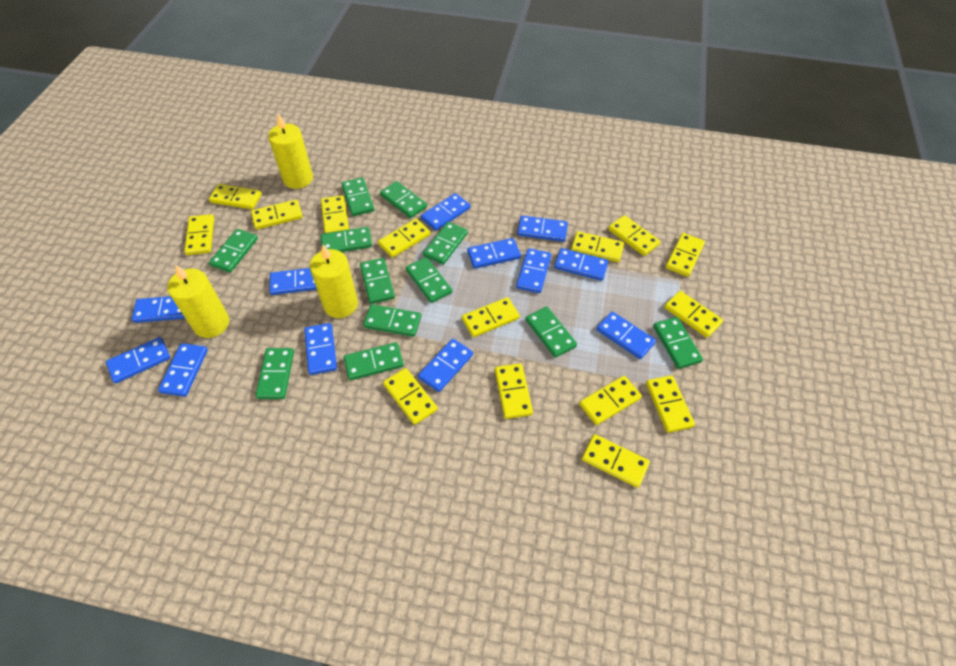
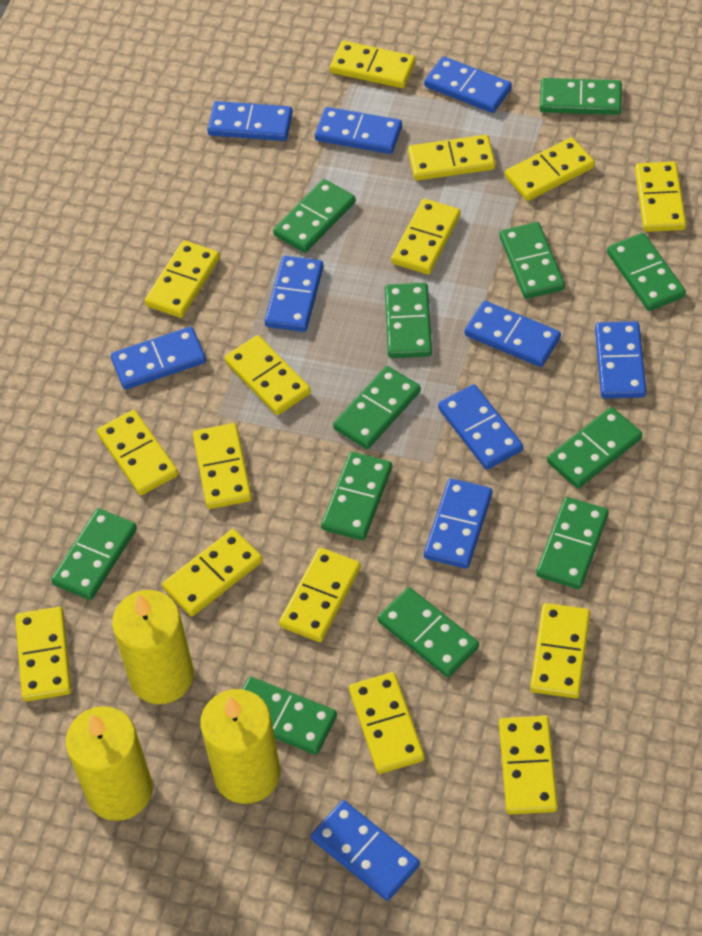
blue domino: [106,337,170,383] [132,296,185,323] [158,343,208,397] [269,268,317,295] [304,323,337,375] [418,339,473,392] [421,193,470,231] [467,238,521,269] [516,248,551,293] [517,215,568,242] [554,248,609,281] [596,312,656,359] = 12 -> [111,327,206,390] [207,101,293,141] [264,256,324,332] [311,800,420,901] [315,107,402,154] [424,56,512,113] [424,478,492,569] [438,384,523,470] [465,301,561,367] [595,321,646,399] = 10

